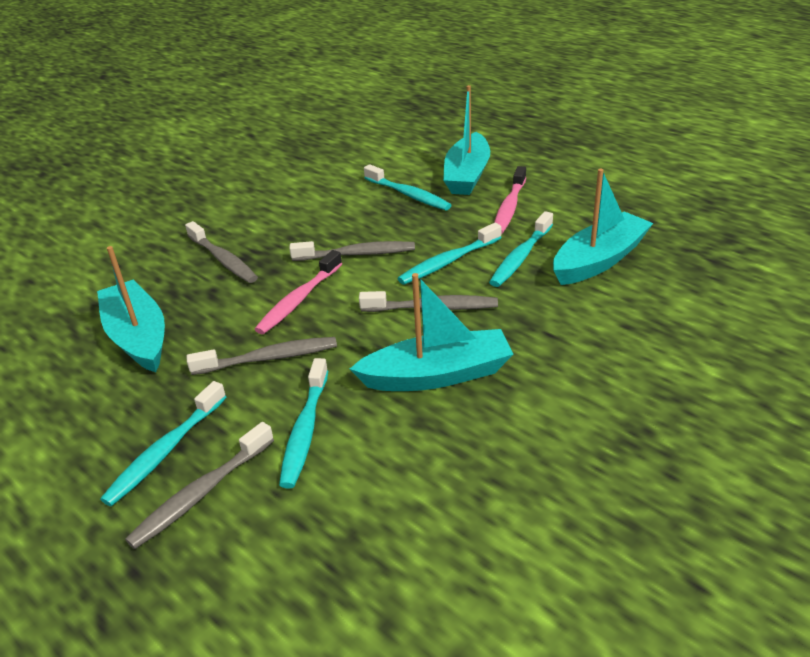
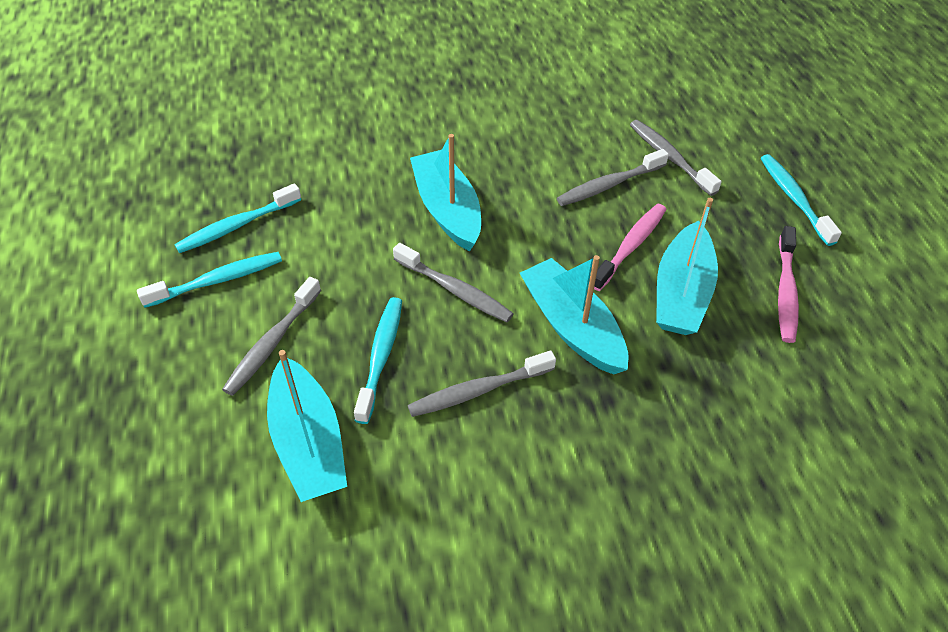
turquoise toothbrush: [100,381,226,506] [279,358,328,489] [364,164,451,210] [397,223,502,285] [489,211,553,287] = 5 -> [137,252,282,308] [174,183,301,253] [354,297,402,424] [761,154,842,246] = 4

